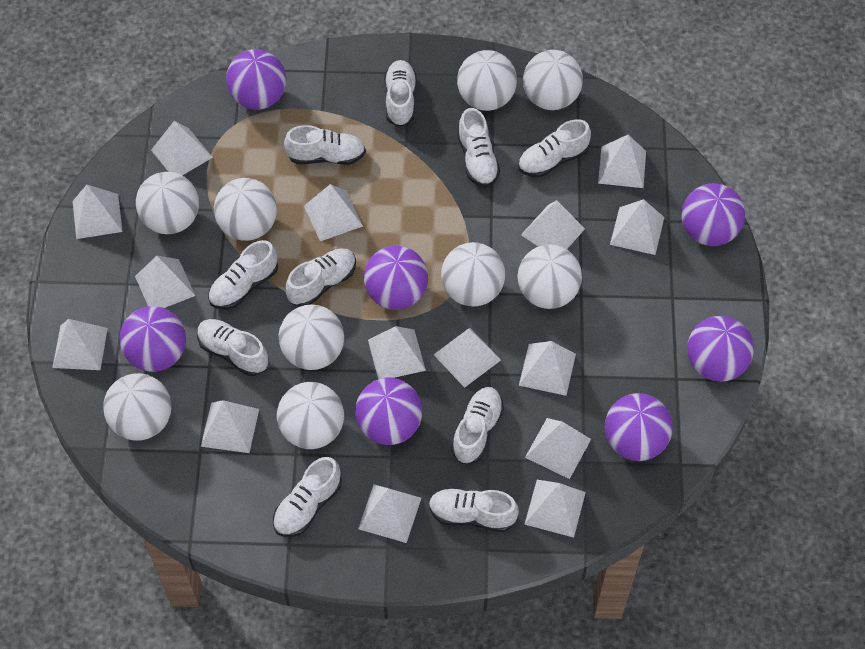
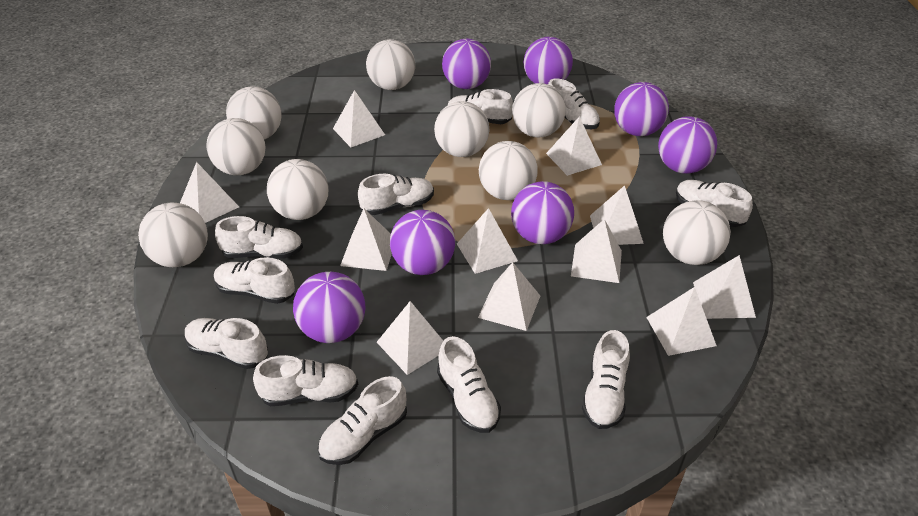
white pyramid: [52,319,108,370] [73,185,123,239] [135,255,196,308] [151,121,213,175] [201,400,259,453] [304,184,363,241] [358,484,421,543] [368,326,426,379] [434,328,501,388] [519,341,576,396] [521,200,585,249] [524,480,586,538] [525,418,591,479] [598,135,646,188] [610,199,664,255] = 15 -> [180,162,239,223] [333,90,385,147] [340,209,392,271] [377,301,443,375] [457,208,518,274] [478,262,540,331] [546,117,602,176] [571,219,622,283] [590,185,644,245] [646,287,717,356] [693,255,756,319] = 11
white shoe: [197,319,269,376] [208,240,278,310] [273,457,342,537] [284,125,366,165] [285,248,356,307] [384,60,417,127] [429,488,519,532] [452,387,504,464] [457,108,500,187] [518,119,591,177] = 10 -> [185,318,268,369] [214,258,295,304] [215,216,303,259] [253,355,358,406] [318,376,407,465] [358,174,434,215] [437,336,501,433] [447,89,513,124] [548,78,600,129] [582,330,630,429] [676,180,753,227] = 11

